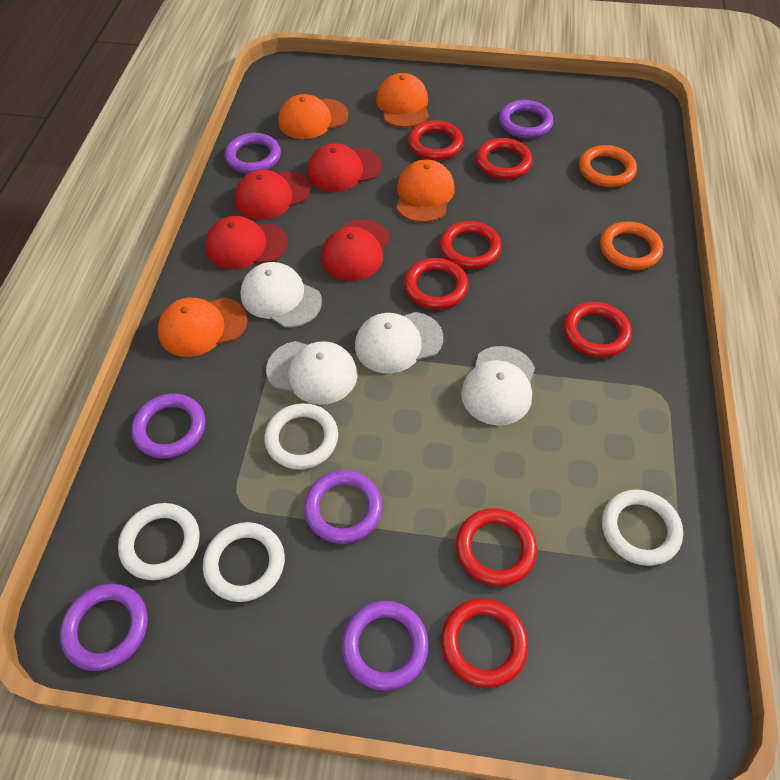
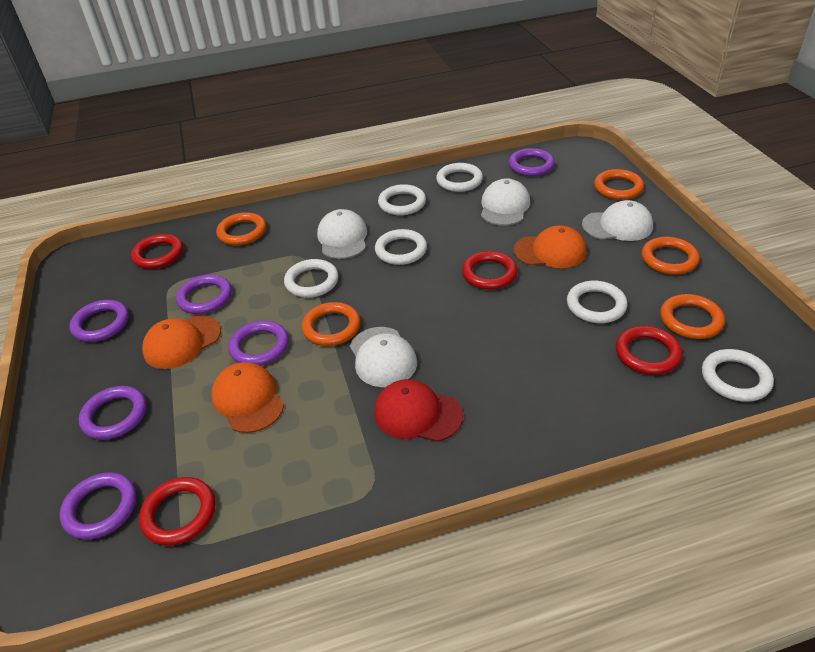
orange cap: [158,298,247,357] [279,94,348,139] [376,73,429,127] [396,160,455,222] = 4 -> [142,315,221,369] [211,362,284,433] [514,225,586,268] = 3
orange ring: [579,145,637,187] [600,221,663,270] = 2 -> [216,212,266,246] [302,302,360,346] [594,169,644,200] [641,237,700,275] [660,294,725,339] = 5
red cap: [205,216,288,269] [235,170,311,220] [307,144,382,192] [321,220,391,281] = 4 -> [374,379,463,442] = 1
red ring: [404,258,468,310] [408,120,463,161] [440,221,502,269] [441,598,528,688] [456,508,537,587] [476,138,533,179] [564,302,632,358] = 7 -> [131,234,183,269] [139,477,215,546] [462,251,518,290] [616,326,682,375] = 4
white ring: [118,503,200,580] [203,522,285,602] [264,403,338,470] [602,490,683,566] = 4 -> [284,259,339,298] [375,229,427,265] [378,184,426,215] [436,163,483,192] [567,281,627,323] [702,349,774,402] = 6

